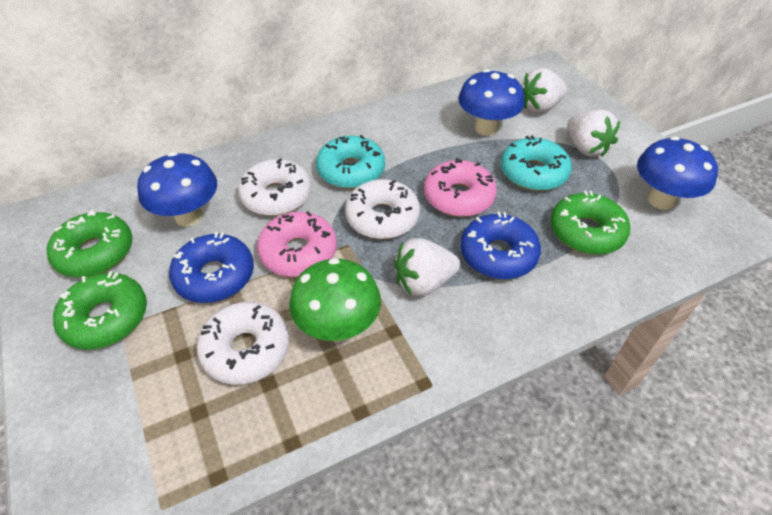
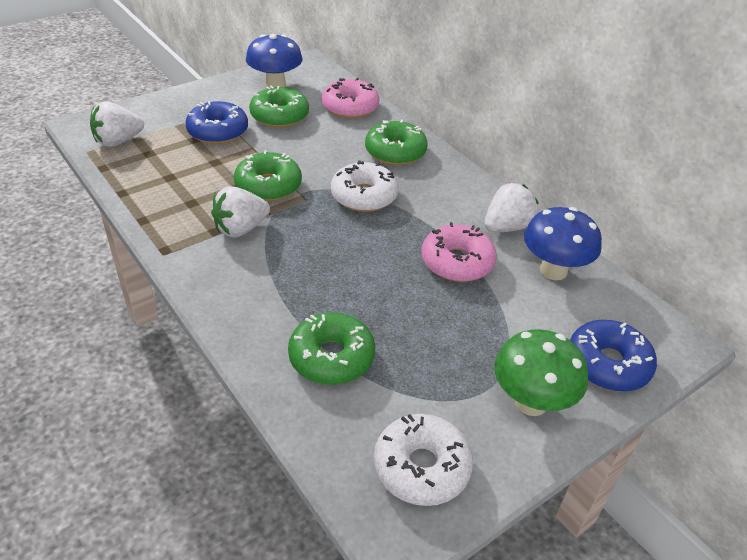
blue mushroom: [137,152,217,227] [458,69,525,136] [637,136,718,210] = 3 -> [246,34,303,88] [524,207,602,280] = 2
green donut: [47,210,132,277] [53,271,147,350] [550,191,630,255] = 3 -> [234,150,302,201] [249,85,309,128] [288,312,375,385] [365,120,428,165] = 4
turquoise donut: [316,135,385,189] [501,135,572,191] = 2 -> none = 0
white donut: [197,302,290,385] [238,158,311,216] [345,179,420,239] = 3 -> [331,160,399,212] [374,414,473,506] = 2

